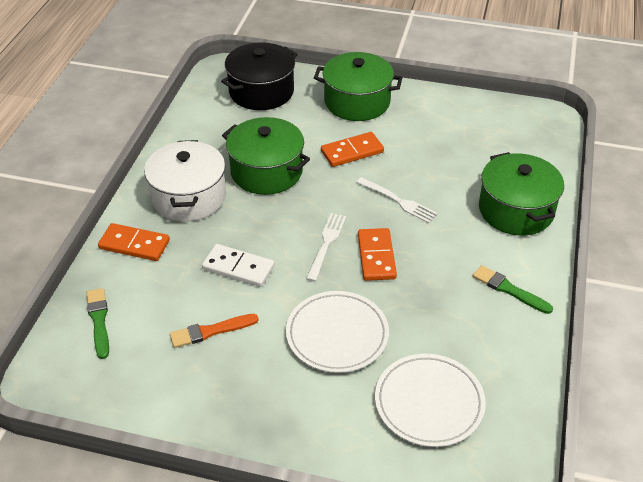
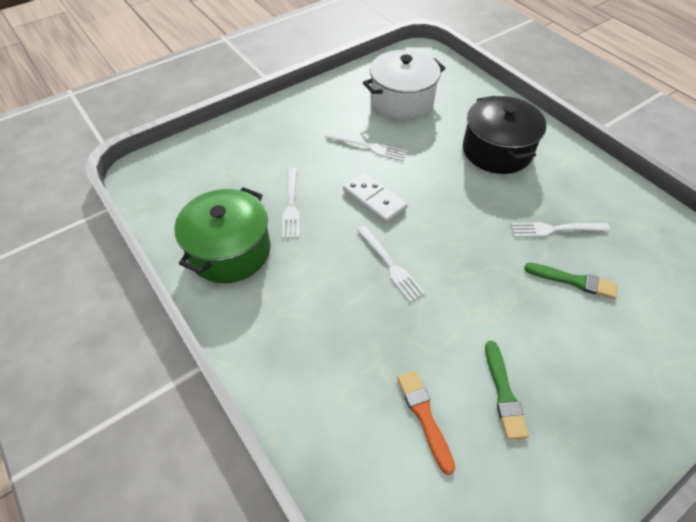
green pot: [222,117,310,195] [314,52,403,121] [479,152,564,236] = 3 -> [174,187,271,283] = 1
orange domino: [98,223,170,261] [321,132,384,167] [358,228,397,281] = 3 -> none = 0
white fork: [306,213,346,282] [356,177,438,223] = 2 -> [282,168,300,238] [325,132,408,161] [357,225,425,302] [510,222,610,237] = 4
white plate: [286,291,389,373] [375,354,486,447] = 2 -> none = 0

